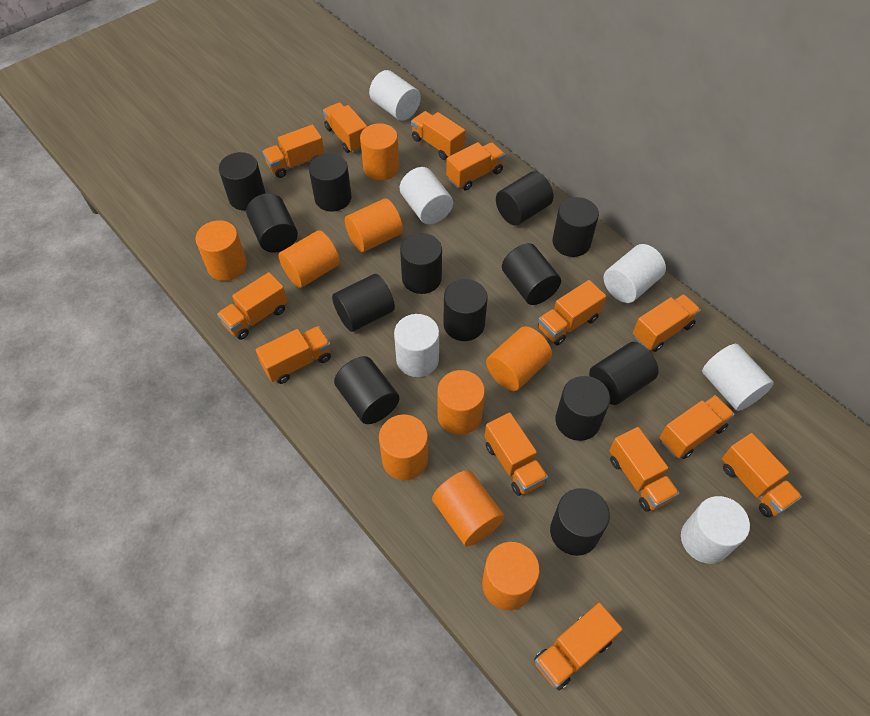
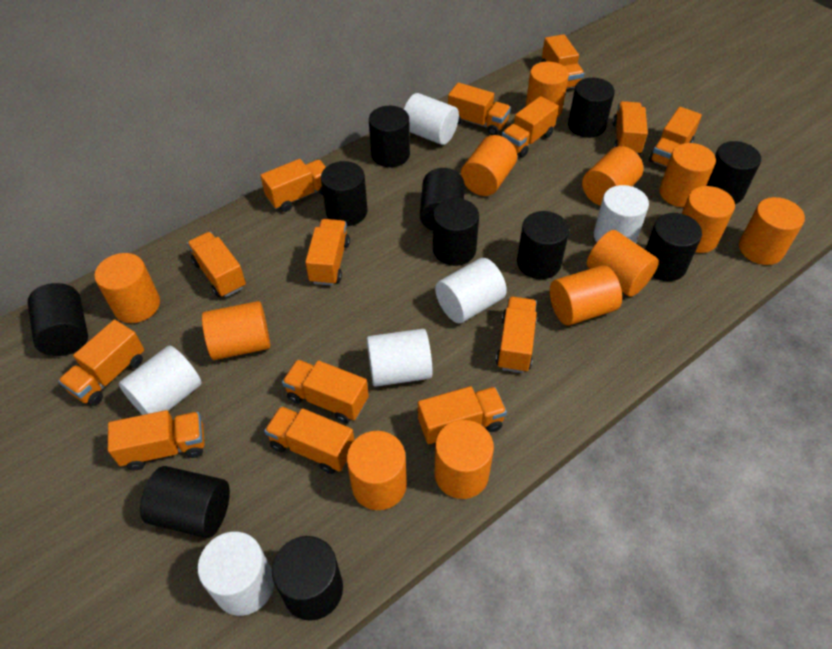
black cylinder: [219,152,266,211] [246,193,298,253] [309,153,352,211] [332,274,395,332] [334,356,399,424] [400,233,442,294] [443,279,488,341] [496,171,553,225] [502,243,561,305] [550,488,610,556] [552,197,599,257] [555,376,610,441] [589,342,658,405] = 13 -> [28,283,88,356] [140,466,230,538] [272,536,343,621] [321,161,368,226] [369,106,410,167] [420,168,465,231] [433,198,479,266] [517,211,569,279] [568,78,615,138] [645,213,702,281] [706,141,761,204] = 11
orange cylinder: [195,220,247,281] [278,230,340,288] [345,198,403,252] [360,123,399,181] [379,415,428,480] [432,470,505,546] [437,370,485,435] [482,542,540,610] [486,326,552,391] = 9 -> [94,253,160,323] [202,301,270,360] [347,431,407,510] [435,420,494,499] [461,135,517,196] [526,62,569,117] [550,265,622,325] [582,146,643,206] [587,230,659,297] [659,143,716,207] [681,186,735,253] [739,197,805,265] = 12
orange truck: [217,272,288,340] [256,326,331,384] [263,125,325,178] [323,102,367,153] [411,111,465,160] [446,142,505,190] [484,413,548,496] [534,603,622,690] [538,280,606,346] [609,427,679,512] [633,294,701,352] [660,395,735,459] [722,433,802,517] = 13 -> [58,319,144,406] [108,410,205,470] [187,232,246,297] [260,159,326,212] [264,406,354,474] [282,359,369,423] [305,219,350,286] [418,386,507,446] [448,83,511,135] [496,297,537,373] [502,96,559,157] [542,34,584,89] [612,101,648,154] [649,107,702,167] = 14

